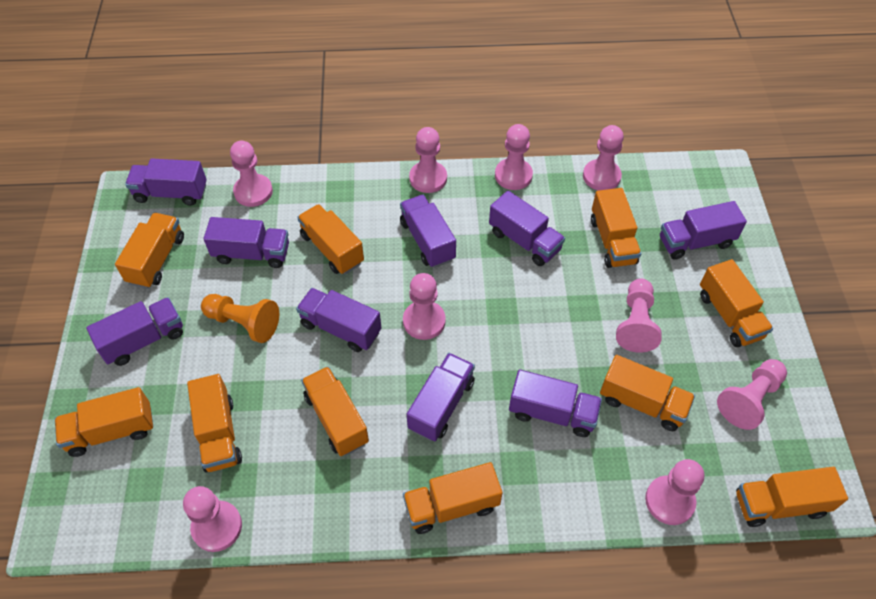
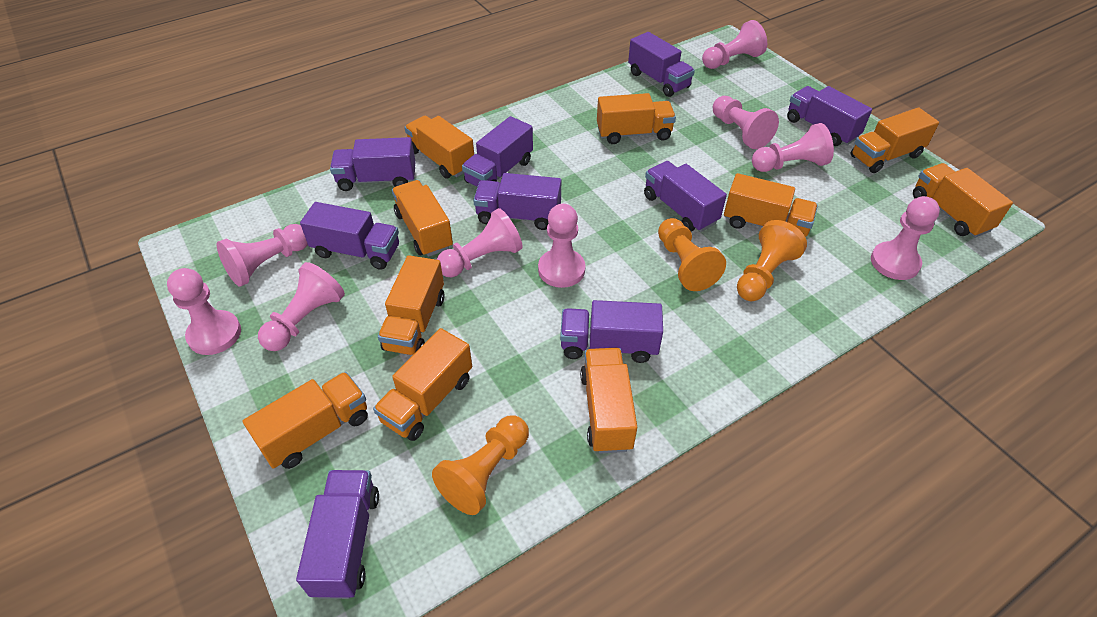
orange pawn: [201,294,279,343] = 1 -> [432,416,529,515] [658,218,726,291] [737,220,807,301] = 3

